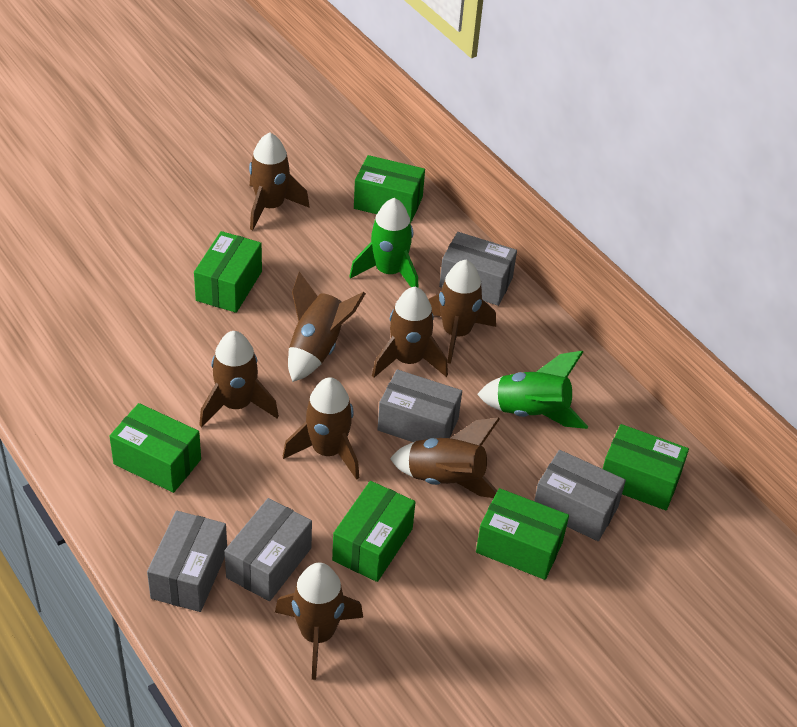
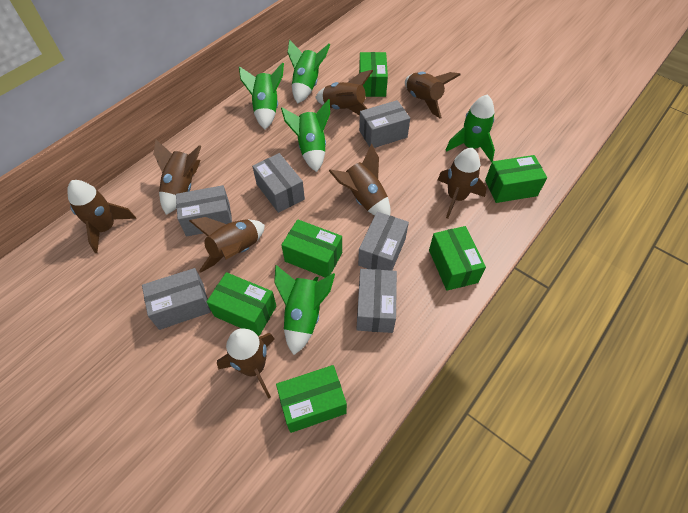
green rocket: [349,198,418,287] [477,351,588,429] = 2 -> [239,62,284,129] [274,265,335,355] [281,99,330,172] [287,40,330,104] [446,95,495,162] = 5
grey box: [147,511,227,612] [225,498,312,601] [377,369,462,442] [439,232,517,306] [534,450,626,541] = 5 -> [142,268,211,330] [176,185,232,237] [252,153,305,213] [356,269,397,333] [358,212,409,271] [359,100,410,148] = 6

